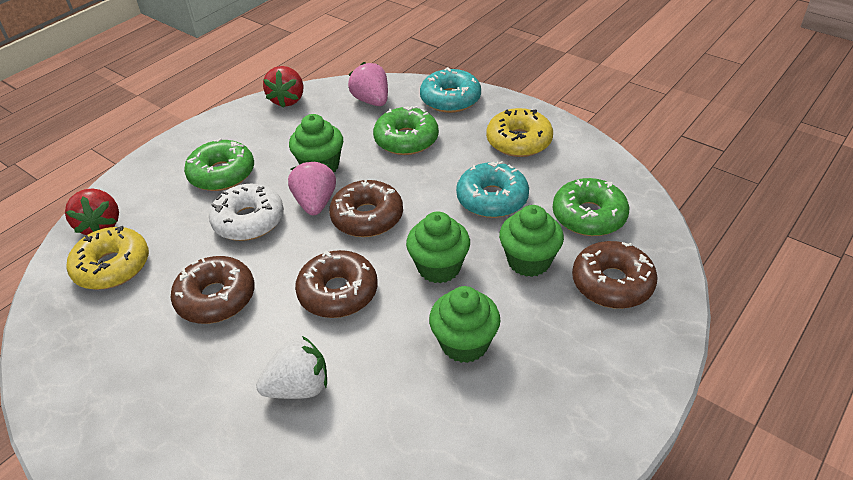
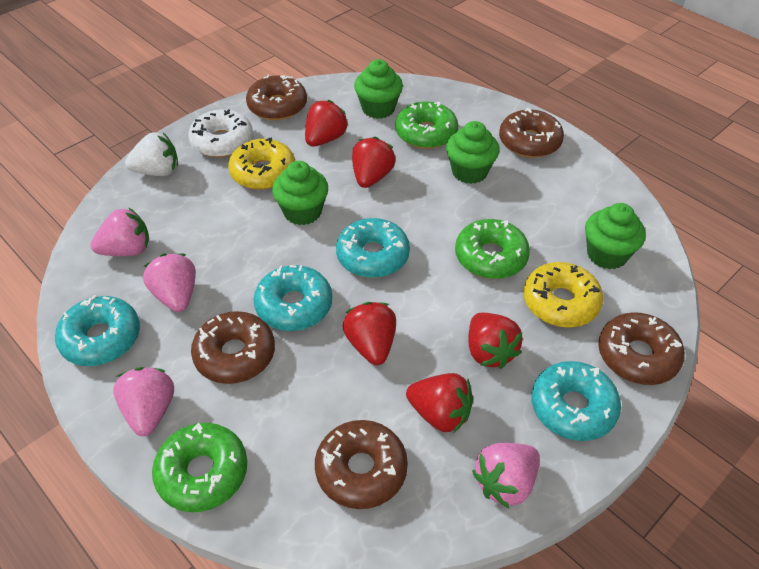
brown donut: [171,256,255,324] [295,250,378,318] [329,180,403,237] [572,241,658,309] = 4 -> [191,311,275,384] [246,75,307,120] [315,420,408,509] [499,108,564,158] [598,312,685,385] = 5
pink strawberry: [288,160,336,215] [348,62,388,106] = 2 -> [90,207,149,256] [113,367,174,436] [143,253,196,312] [472,443,540,508] = 4
red strawberry: [65,188,119,235] [263,66,303,108] = 2 -> [305,100,349,147] [342,302,396,365] [352,137,396,188] [406,373,473,432] [468,313,523,369] = 5
turquoise donut: [420,67,481,113] [456,161,529,218] = 2 -> [55,295,140,366] [253,265,332,331] [336,218,410,278] [532,361,621,441] = 4

